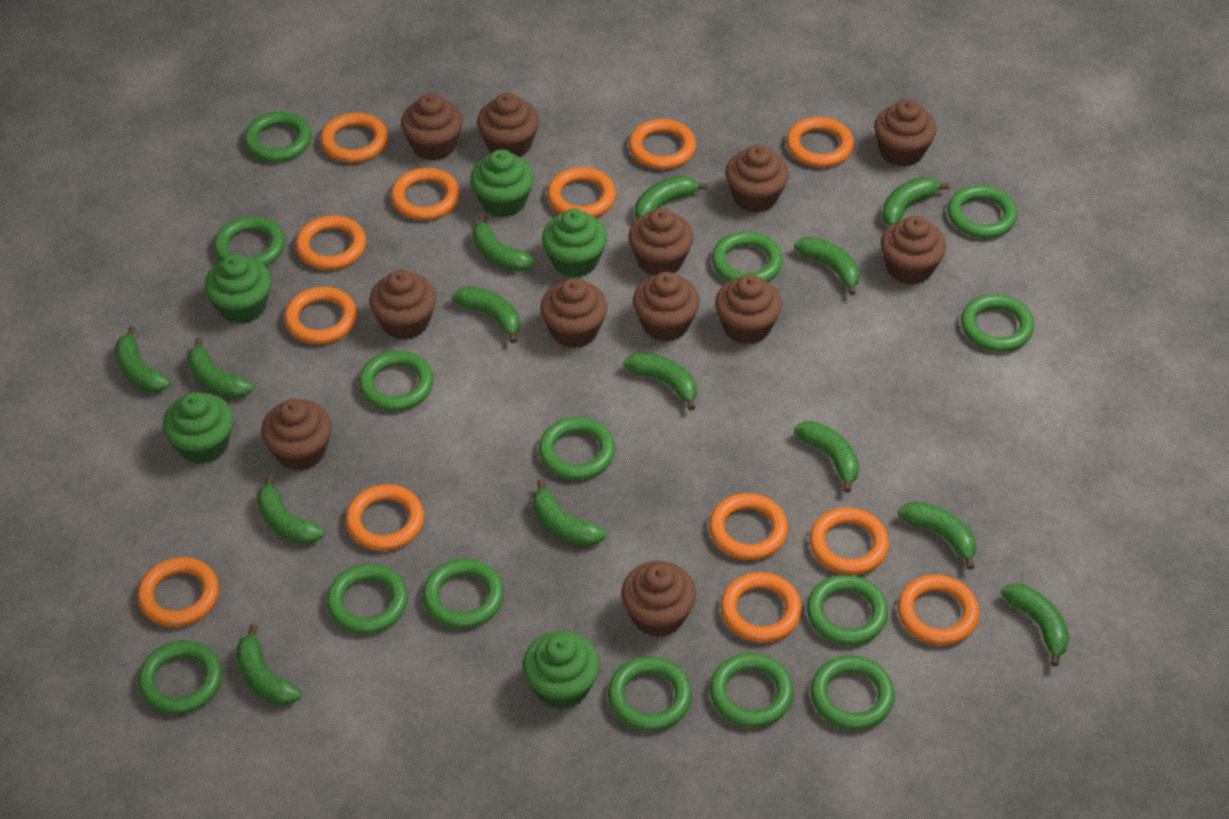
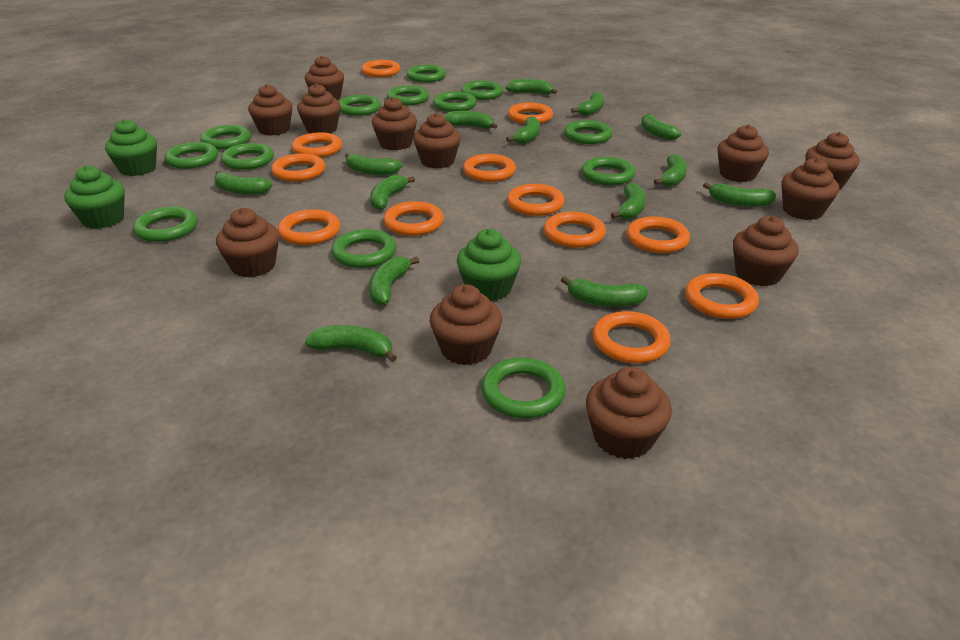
green cupcake: [163,392,233,464] [205,254,271,324] [470,149,534,218] [523,631,600,709] [542,209,607,278] = 5 -> [64,165,125,229] [105,119,157,176] [457,229,521,301] = 3
green ring: [138,641,222,714] [214,216,285,267] [244,112,312,162] [327,564,408,634] [359,351,434,411] [423,559,504,628] [539,417,615,480] [608,656,692,731] [710,653,794,727] [712,231,783,282] [807,574,888,645] [811,655,895,730] [948,185,1018,238] [961,294,1034,352] = 14 -> [133,207,198,242] [164,142,218,169] [200,125,251,149] [221,143,274,170] [331,229,396,268] [339,95,381,116] [387,85,429,106] [407,65,446,83] [433,91,477,112] [461,81,503,100] [481,358,566,418] [564,120,612,144] [581,157,635,185] = 13
orange ring: [137,557,219,627] [284,287,357,344] [295,215,366,270] [320,112,388,163] [345,485,424,551] [391,168,460,220] [547,167,616,217] [629,119,696,169] [709,493,788,560] [720,572,802,643] [786,117,854,167] [809,508,889,575] [897,575,979,645] = 13 -> [271,154,325,182] [278,209,340,245] [292,132,342,158] [361,60,400,77] [383,201,444,236] [463,154,516,182] [507,184,565,216] [508,102,553,124] [544,212,606,248] [593,311,671,363] [627,217,690,253] [685,273,759,319] = 12

